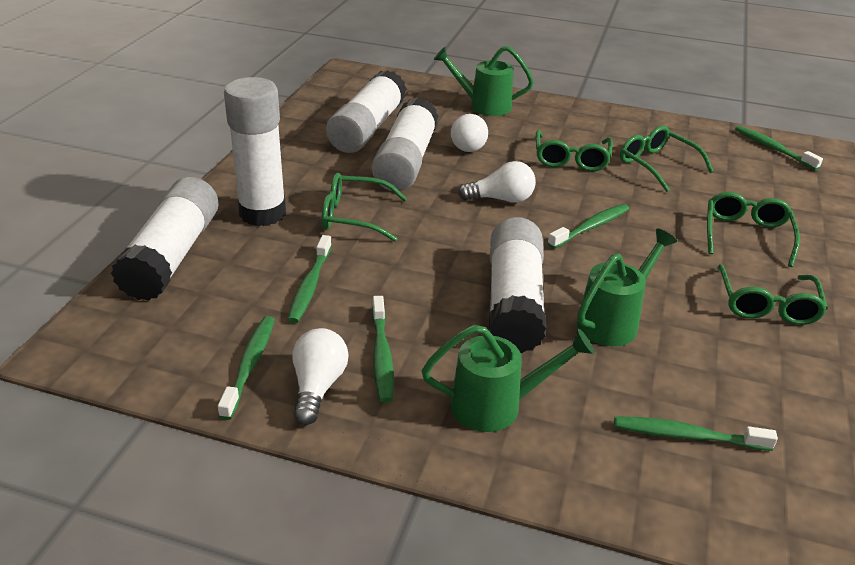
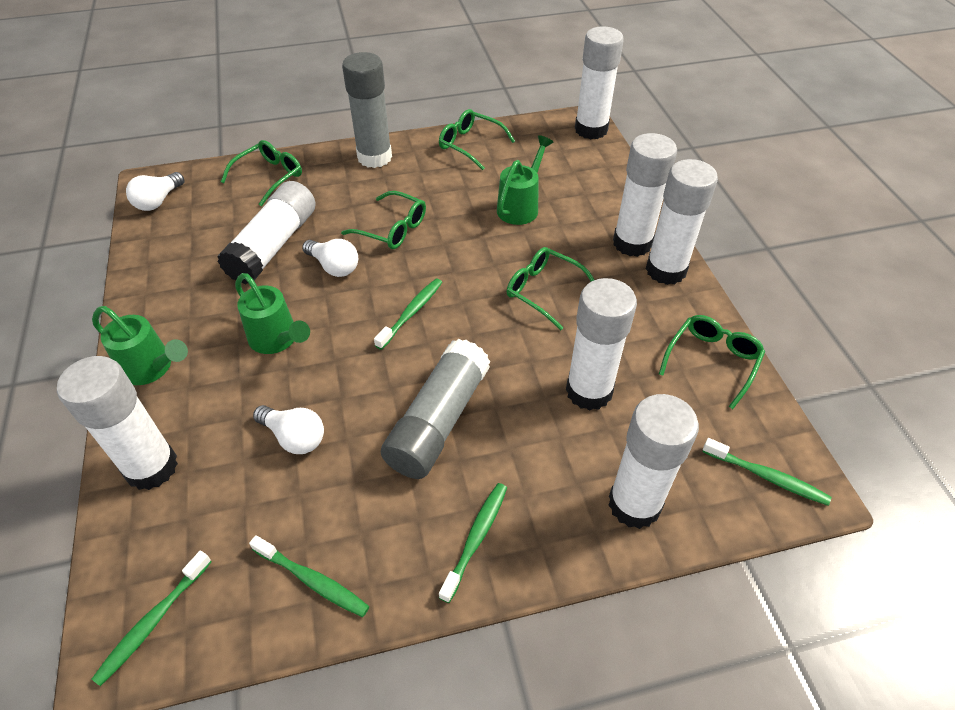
green toothbrush: [218,316,275,420] [288,235,332,323] [372,296,394,403] [547,204,629,249] [614,416,778,451] [735,126,823,170] = 6 -> [92,551,212,686] [249,535,370,617] [374,278,443,350] [439,483,507,603] [702,438,831,506] = 5
grey glue stick: none = 0 -> [342,52,392,168] [381,339,491,479] = 2
white glue stick: [111,177,219,301] [224,77,286,226] [326,70,407,153] [372,98,439,191] [489,217,546,353] = 5 -> [57,356,178,490] [217,181,316,285] [566,278,637,411] [575,26,624,139] [608,394,699,529] [613,133,677,257] [646,159,718,285] = 7

